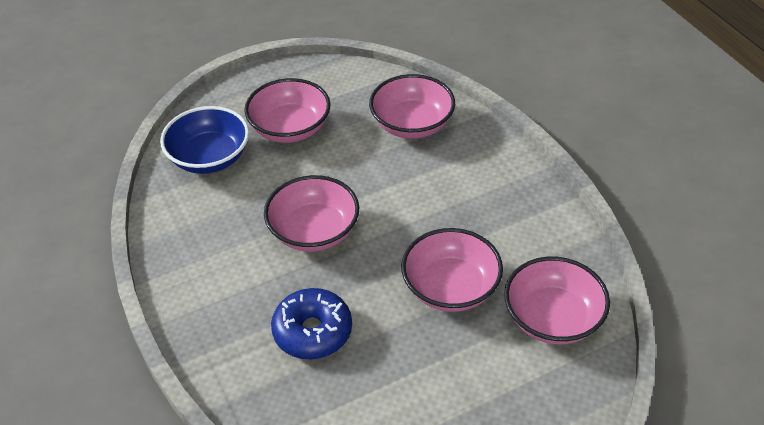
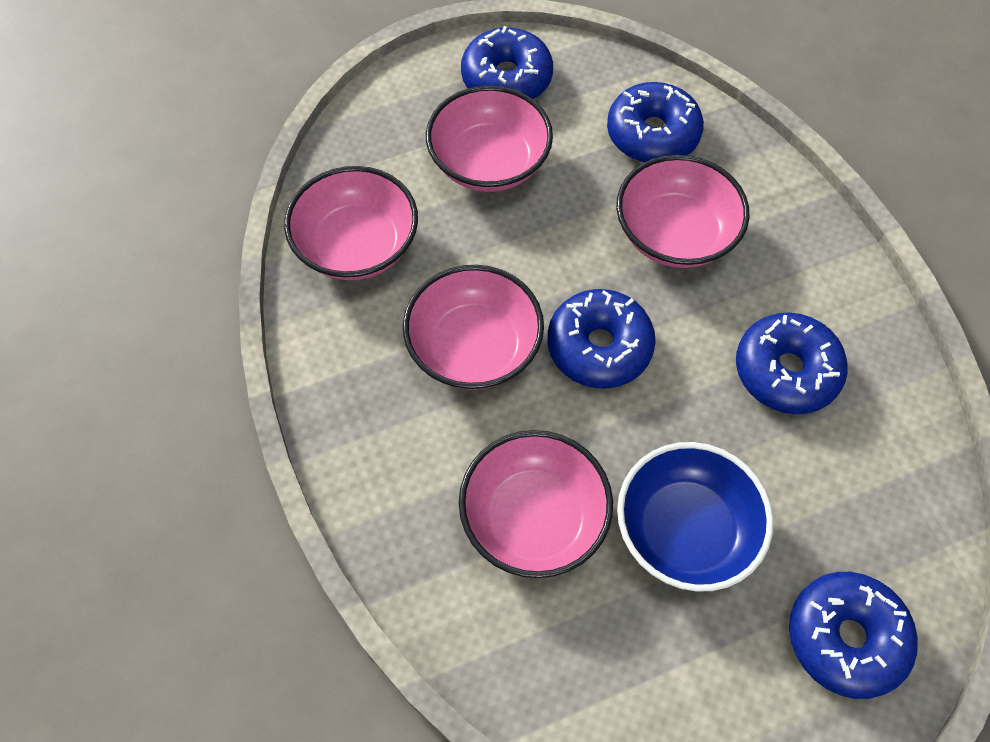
blue donut: [271,288,352,359] = 1 -> [461,26,553,99] [547,289,656,388] [607,82,704,163] [736,313,848,414] [789,572,918,699] = 5

